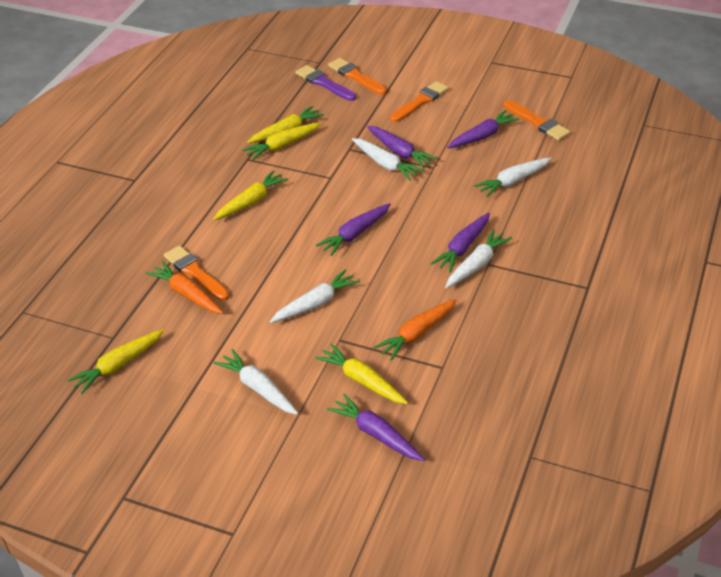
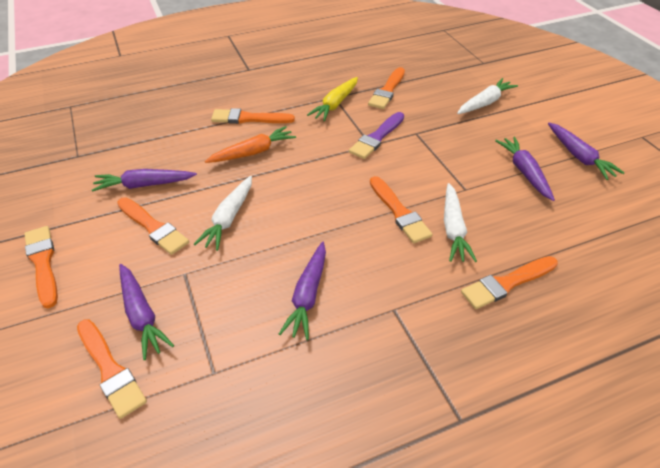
orange brush: [164,245,229,301] [328,58,387,95] [390,81,449,122] [504,100,570,141] = 4 -> [24,226,58,308] [77,319,147,419] [117,197,189,255] [211,108,295,124] [368,67,405,109] [370,176,433,243] [461,256,558,309] = 7
orange carrot: [146,261,223,314] [374,299,456,361] = 2 -> [205,126,296,163] = 1
white carrot: [214,349,298,415] [270,269,360,323] [352,138,424,181] [445,229,512,288] [474,157,552,197] = 5 -> [194,176,252,251] [444,183,477,262] [457,78,518,114] = 3
yellow carrot: [68,329,164,394] [213,170,288,221] [242,122,321,160] [247,106,324,143] [315,343,408,404] = 5 -> [307,77,358,121] = 1

